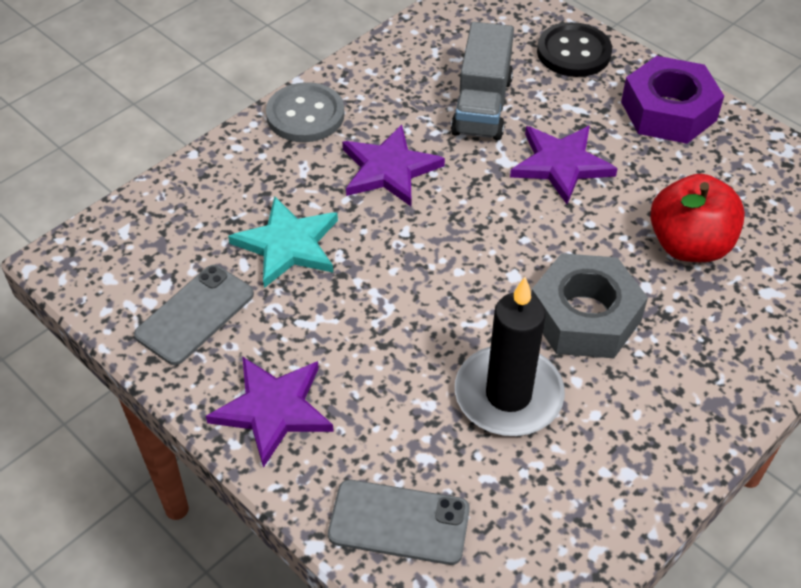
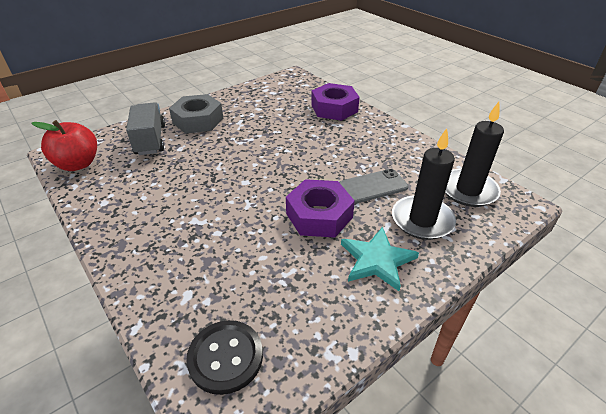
black candle: [455,277,565,436] = 1 -> [392,128,456,240] [445,102,504,207] = 2
grey button: [266,82,345,142] = 1 -> none = 0
grey phone: [134,265,254,365] [328,480,470,565] = 2 -> [339,169,409,204] = 1
purple nut: [621,56,724,144] = 1 -> [286,179,355,238] [311,83,360,121] = 2
purple star: [206,356,334,468] [342,125,445,206] [510,126,618,204] = 3 -> none = 0

